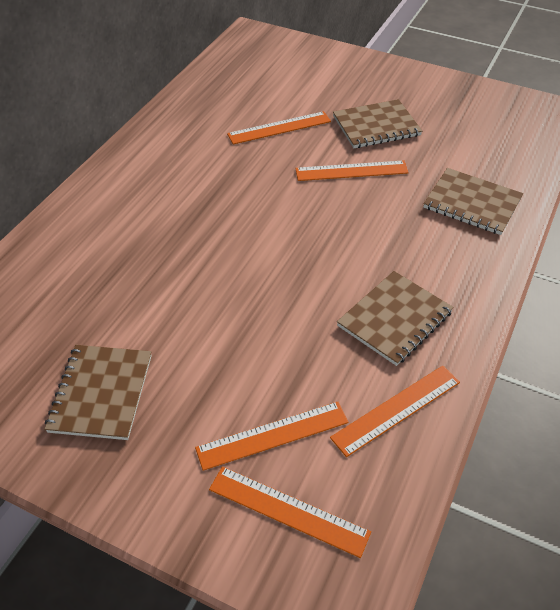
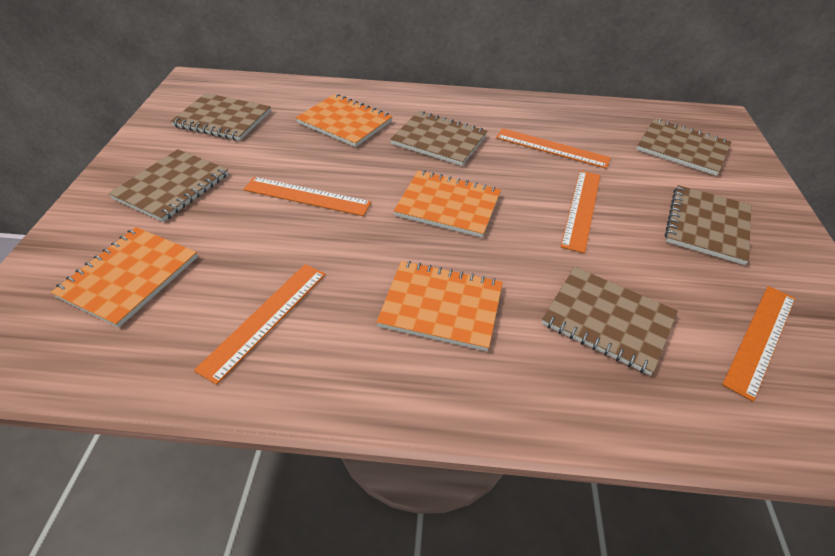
brown notebook: [44,345,151,440] [333,99,422,148] [337,271,453,366] [423,168,523,235] = 4 -> [108,149,229,222] [170,93,271,141] [390,111,487,166] [542,267,678,376] [636,118,731,176] [665,185,751,265] = 6
orange notebook: none = 0 -> [51,227,197,328] [296,94,393,147] [377,261,503,351] [394,170,501,238] = 4

